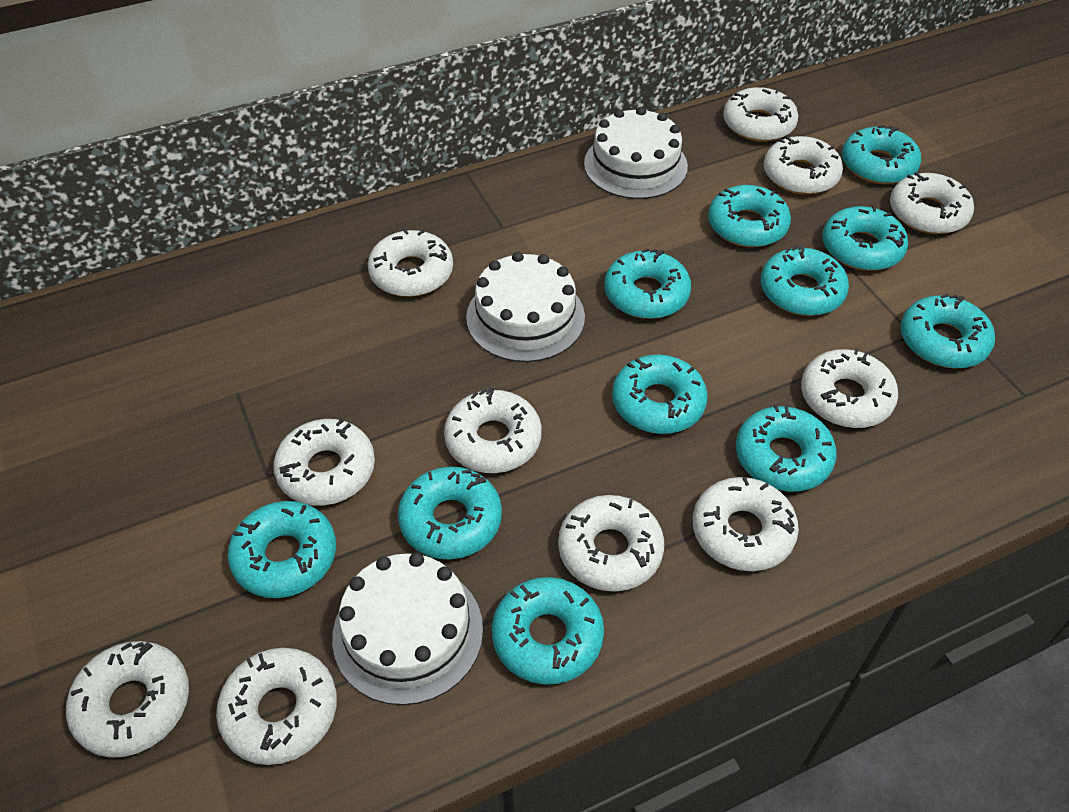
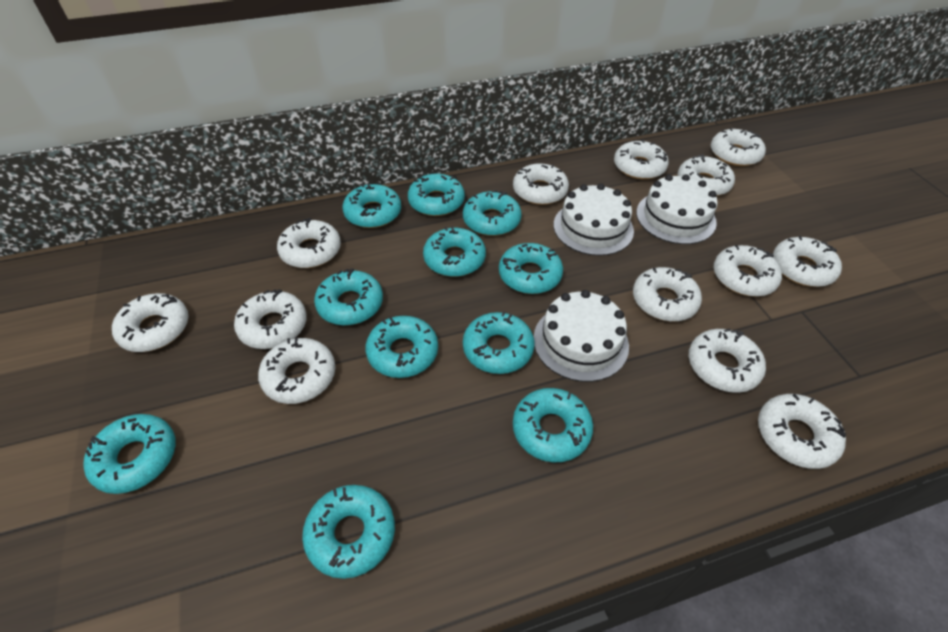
white donut: [66,641,189,758] [216,648,337,765] [273,419,375,506] [368,229,453,297] [444,388,542,473] [558,495,664,592] [693,477,799,571] [723,87,798,142] [764,136,843,195] [801,348,898,428] [890,172,974,234] = 11 -> [112,293,189,352] [234,289,307,349] [258,337,335,404] [277,218,341,268] [513,163,569,205] [614,139,669,180] [633,267,702,321] [677,154,735,196] [689,328,766,393] [711,128,766,166] [713,245,782,297] [758,394,846,469] [773,236,842,287] = 13

